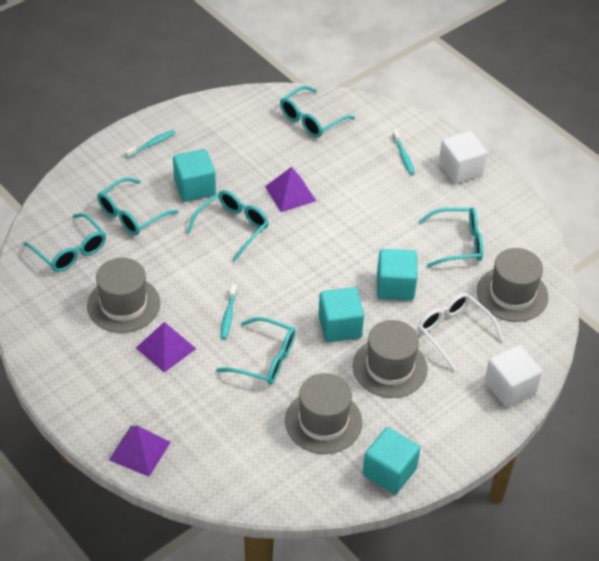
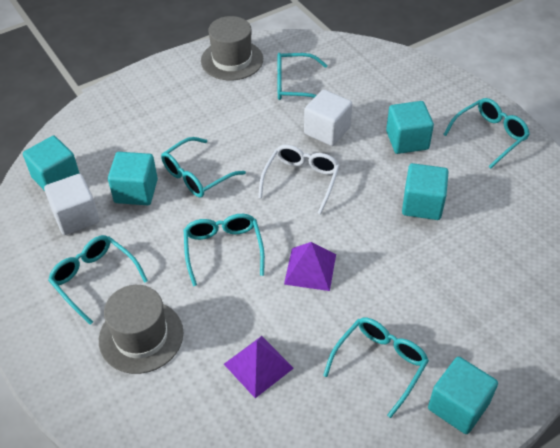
grey hat: [87,258,160,333] [285,373,362,454] [353,320,428,398] [477,248,549,322] = 4 -> [99,285,183,374] [201,16,263,81] = 2
purple pyramid: [109,426,171,477] [136,322,196,373] [265,167,316,212] = 3 -> [224,336,294,398] [284,242,336,291] = 2
turquoise cube: [173,149,216,202] [318,287,364,342] [363,427,420,494] [377,249,417,301] = 4 -> [23,136,80,191] [108,152,158,205] [386,101,434,154] [402,163,448,220] [428,357,498,434] = 5
turquoise toothbrush: [125,130,175,158] [221,284,237,339] [392,130,415,175] = 3 -> none = 0

